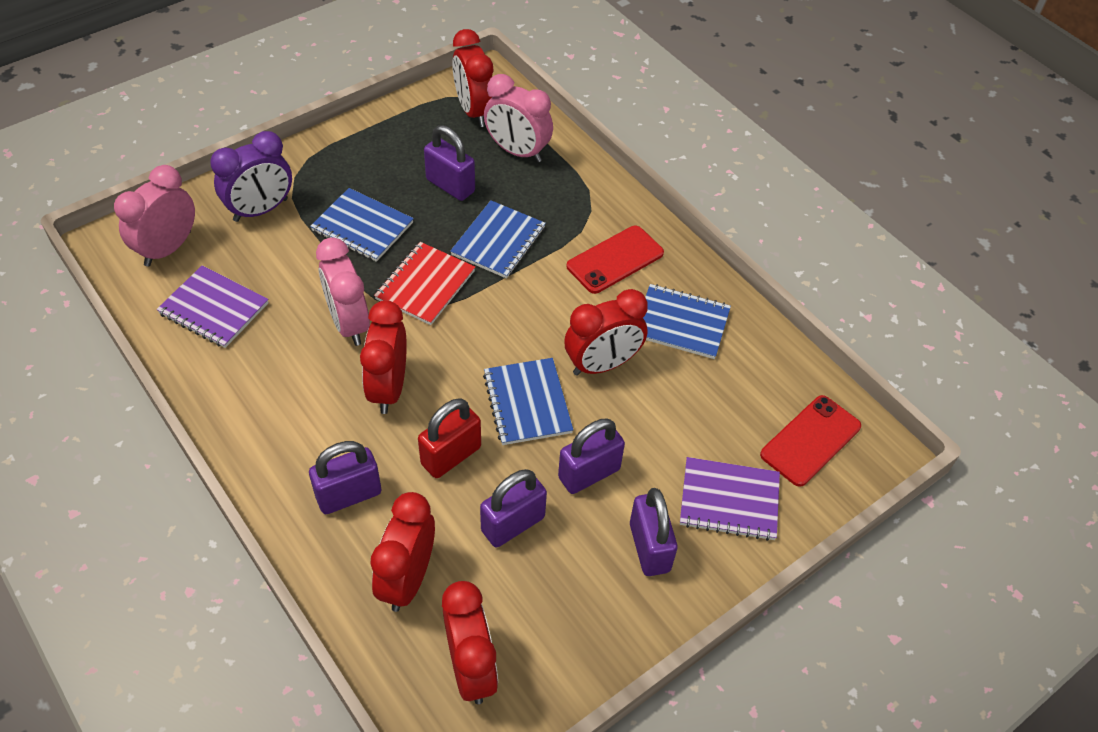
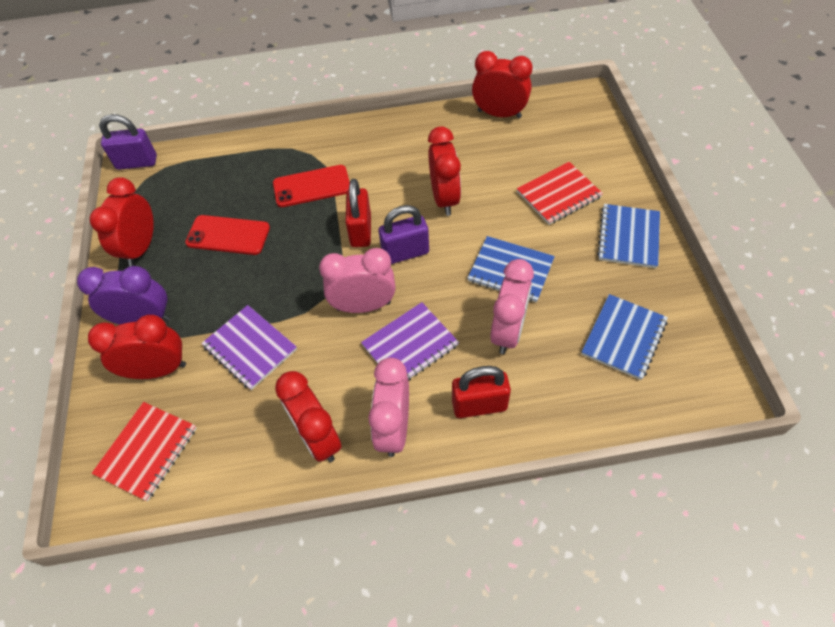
blue notebook: [310,188,414,262] [450,200,546,279] [483,358,573,445] [643,284,731,359] = 4 -> [467,236,555,303] [581,294,668,380] [597,204,660,268] = 3
purple padlock: [309,441,381,514] [424,125,475,201] [480,469,547,547] [558,419,625,494] [630,488,678,576] = 5 -> [99,114,157,170] [379,205,429,264] = 2
red notebook: [374,242,475,325] = 1 -> [92,402,197,501] [517,162,603,225] = 2
red padlock: [418,398,481,478] = 1 -> [345,179,371,247] [452,366,511,418] = 2

